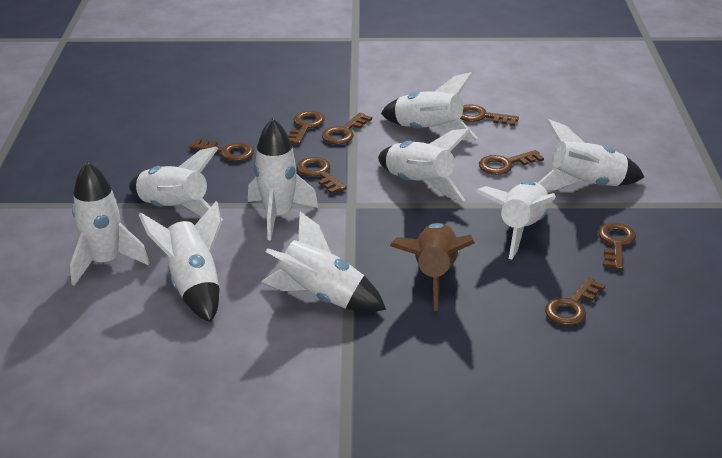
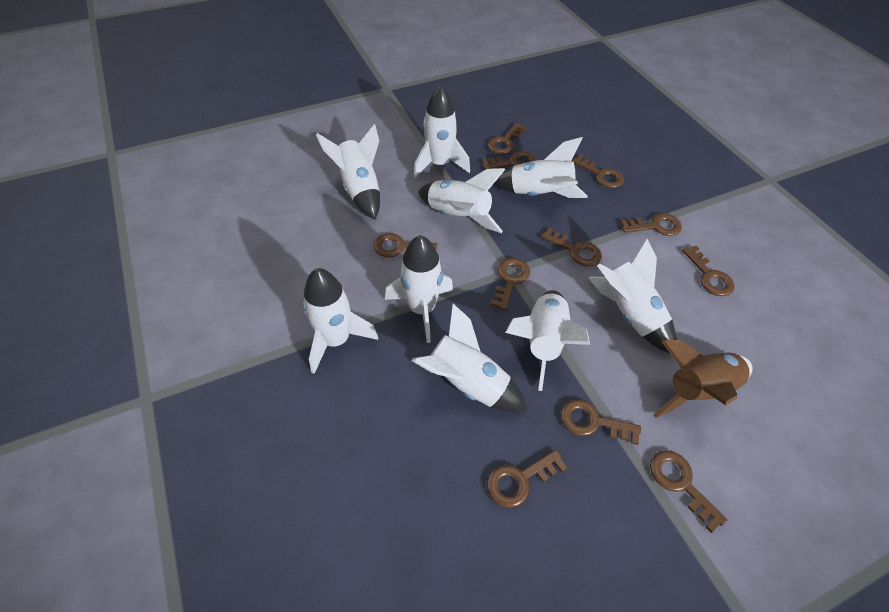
brown key: [190,138,254,161] [289,111,325,145] [297,157,346,194] [322,113,372,145] [460,105,519,126] [479,150,544,175] [545,277,605,326] [598,223,636,270] = 8 -> [373,233,437,257] [482,151,537,170] [487,450,567,508] [488,123,527,155] [490,258,530,310] [541,227,602,267] [560,399,641,445] [572,155,624,188] [620,213,682,236] [650,450,727,533] [682,246,734,296] = 11

